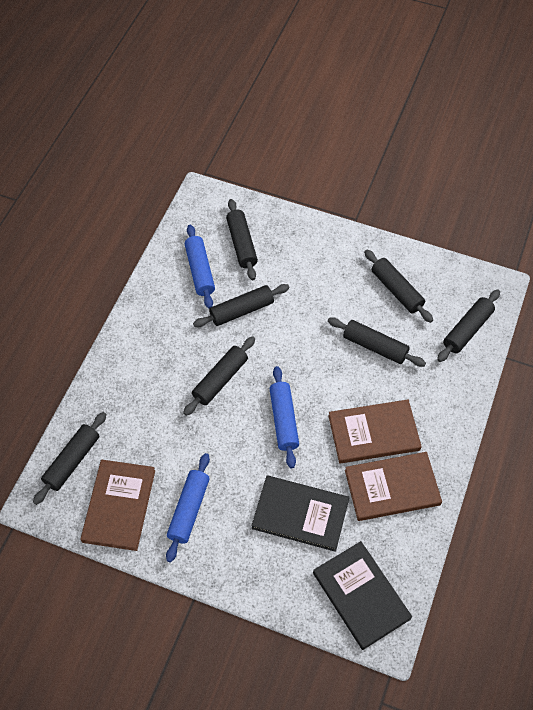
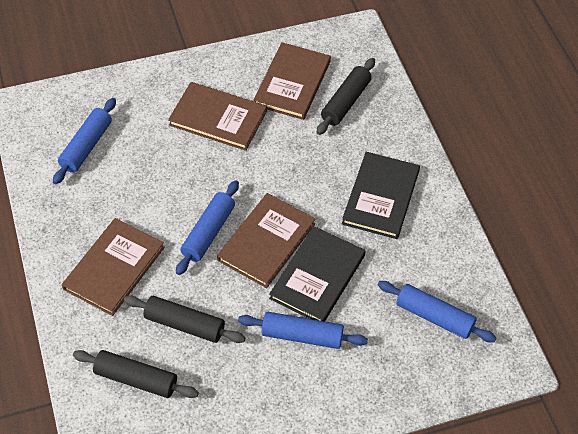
black rolling pin: [33,412,106,505] [183,336,255,416] [193,284,289,327] [226,199,258,280] [328,317,426,367] [364,250,433,323] [437,289,500,362] = 7 -> [73,350,199,398] [124,296,245,343] [316,58,375,135] = 3
blue rolling pin: [166,453,210,563] [185,225,215,309] [270,366,299,468] = 3 -> [53,98,116,184] [176,180,239,275] [238,312,368,349] [378,281,496,343] = 4
brown book: [80,460,155,551] [329,400,422,464] [345,452,442,521] = 3 -> [62,218,165,316] [168,82,267,151] [217,193,316,288] [253,42,331,120] = 4

